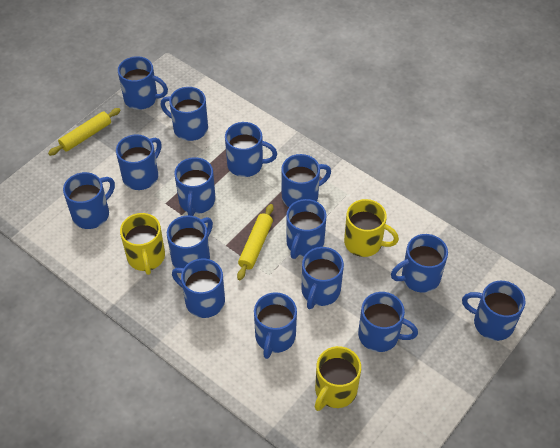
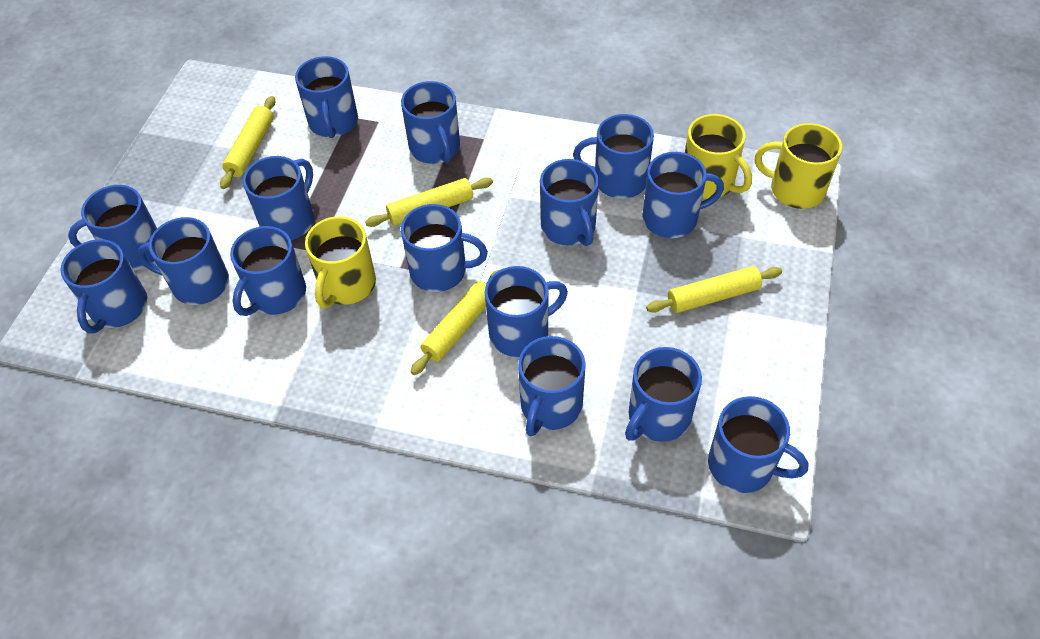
yellow rolling pin: [48,108,121,156] [237,204,274,280] = 2 -> [220,96,275,189] [365,177,493,227] [411,270,499,375] [646,266,782,313] = 4

